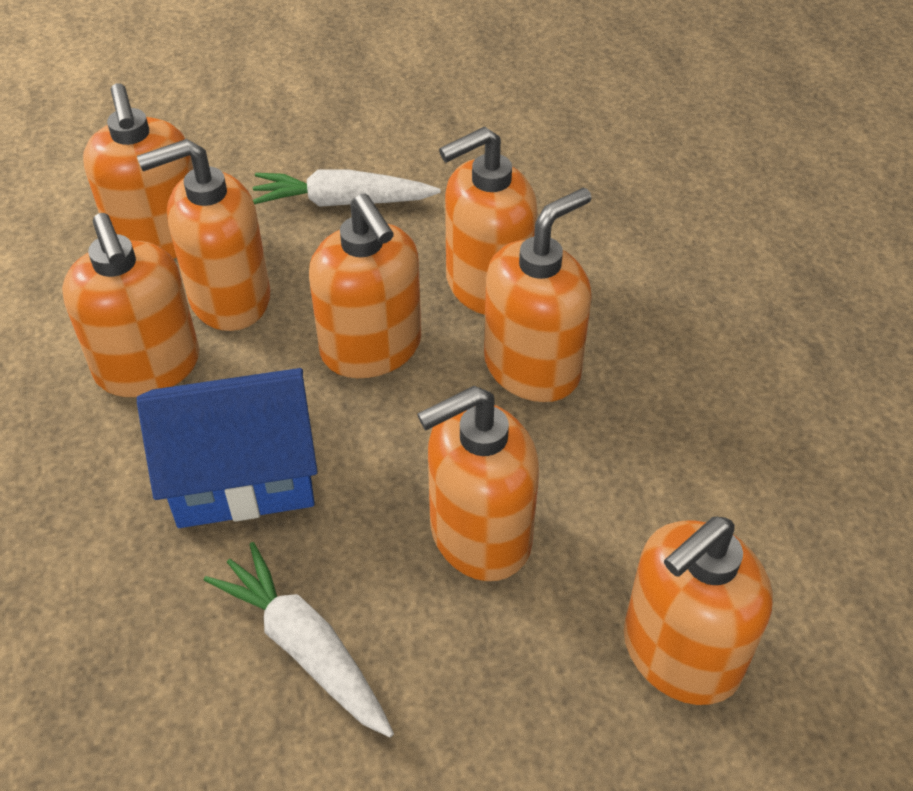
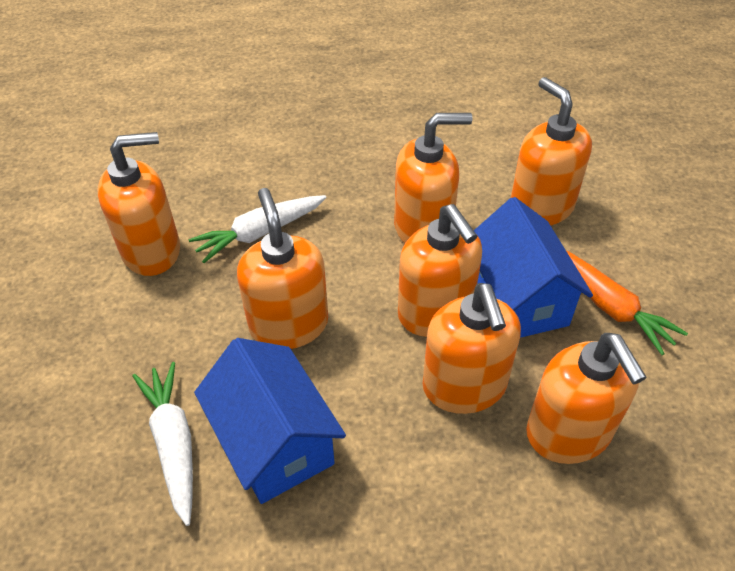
blue house: [137,368,318,528] = 1 -> [194,338,346,504] [474,197,593,338] = 2
orange carrot: none = 0 -> [567,251,688,355] = 1
orange soap dispenser: [62,213,200,397] [83,83,193,259] [137,139,270,331] [309,193,421,378] [417,386,539,581] [439,127,537,315] [484,188,592,402] [624,517,773,705] = 8 -> [98,132,180,276] [237,188,328,349] [394,113,472,243] [398,204,482,337] [423,283,521,414] [511,77,592,226] [526,333,647,464] = 7

